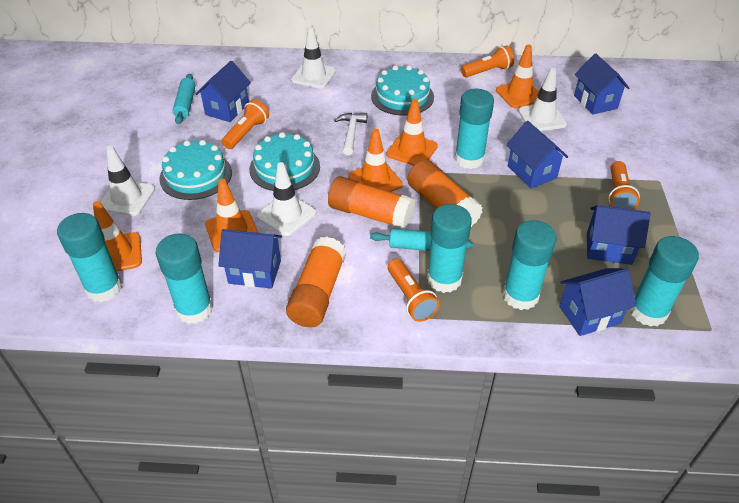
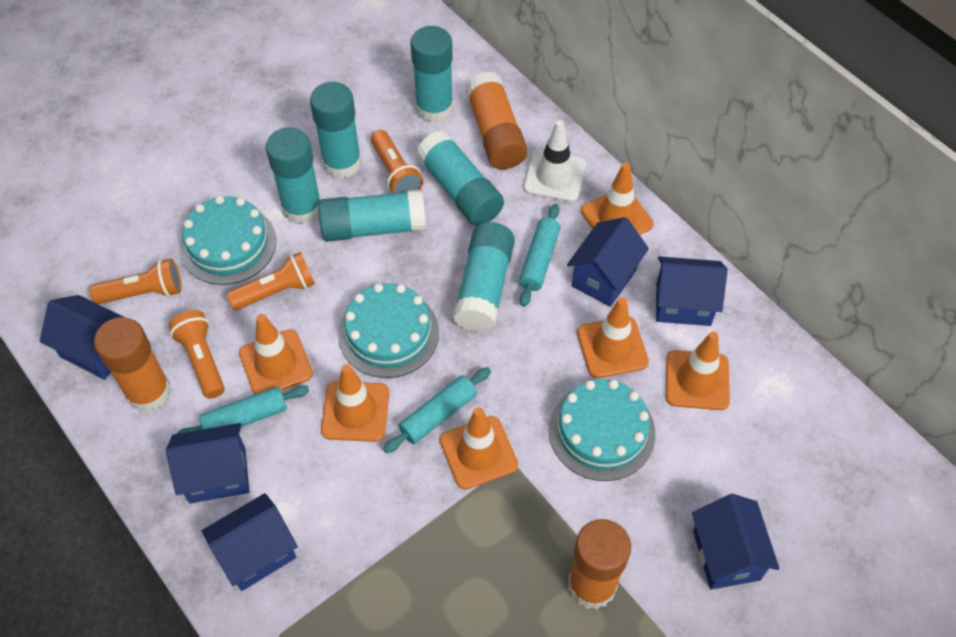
orange traffic cone: [93,201,142,271] [205,179,258,252] [348,129,403,192] [386,99,438,166] [496,45,539,108] = 5 -> [239,314,313,395] [321,364,389,442] [440,407,518,490] [577,297,649,378] [581,163,653,235] [666,331,730,410] = 6
turquoise rolling pin: [173,74,195,124] [370,228,473,251] = 2 -> [177,385,309,434] [383,367,491,453] [519,204,561,307] = 3
white hammer: [334,113,367,155] = 1 -> none = 0
white traffic cone: [100,146,155,216] [257,162,316,236] [291,27,336,89] [518,67,567,131] = 4 -> [523,120,586,202] = 1

